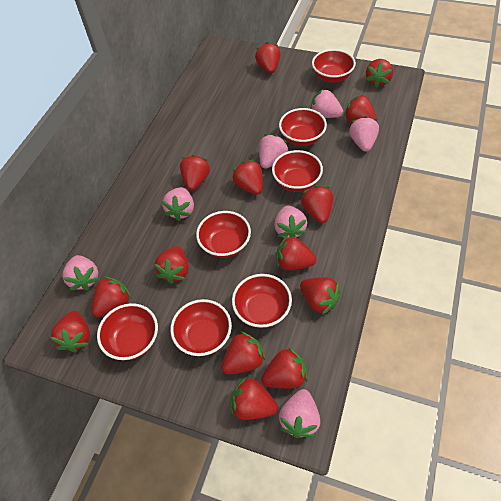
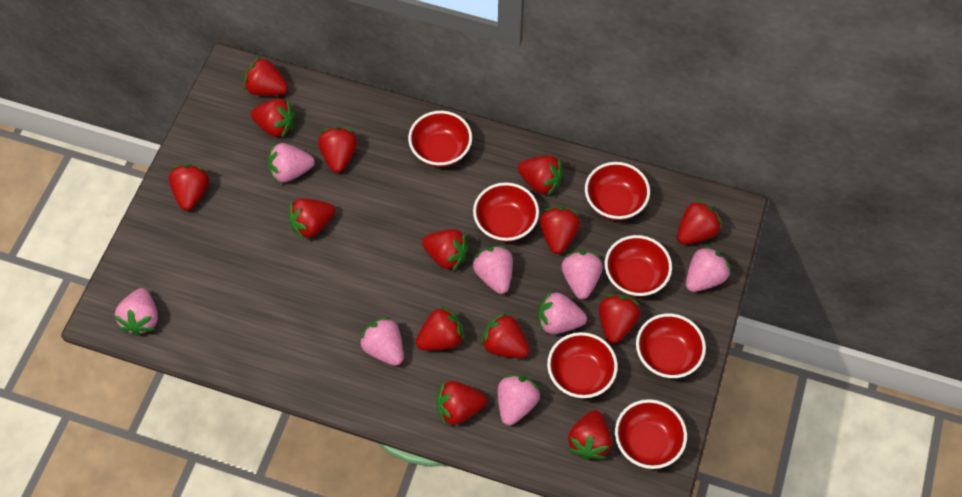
pink strawberry: [62,255,99,291] [162,187,194,221] [259,134,289,169] [274,206,307,238] [279,389,320,438] [311,89,343,118] [349,116,379,152] = 7 -> [114,288,158,336] [268,143,315,183] [359,317,404,366] [472,246,513,294] [498,375,540,426] [538,292,587,334] [561,251,603,299] [686,245,731,292] = 8

